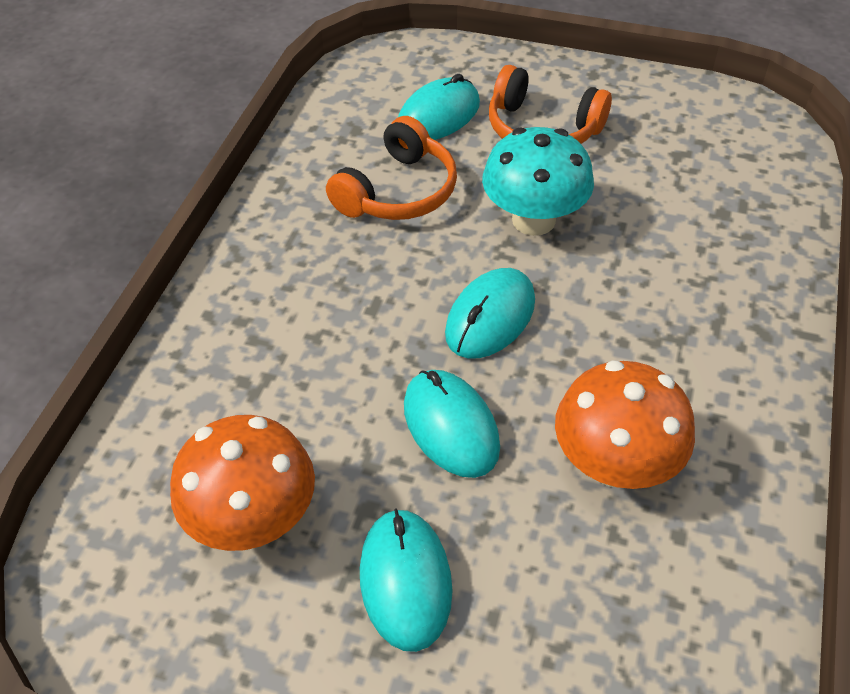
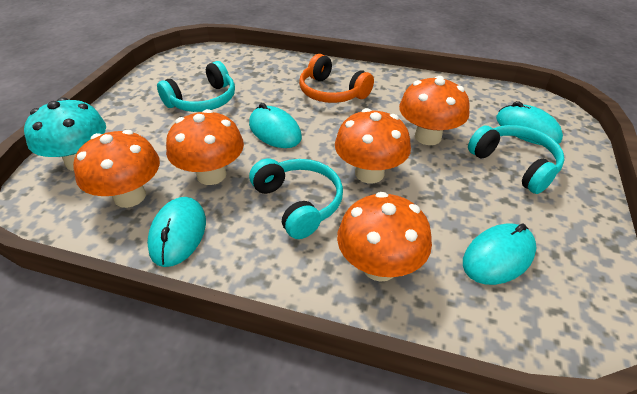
orange headphones: [326,116,457,220] [489,65,612,144] = 2 -> [299,54,374,103] = 1
orange mushroom: [170,415,315,551] [555,361,695,489] = 2 -> [73,130,160,208] [166,109,244,185] [335,108,411,183] [337,192,432,282] [399,76,470,145] = 5
turquoise headphones: none = 0 -> [157,61,235,112] [249,158,343,239] [468,125,565,194] = 3

